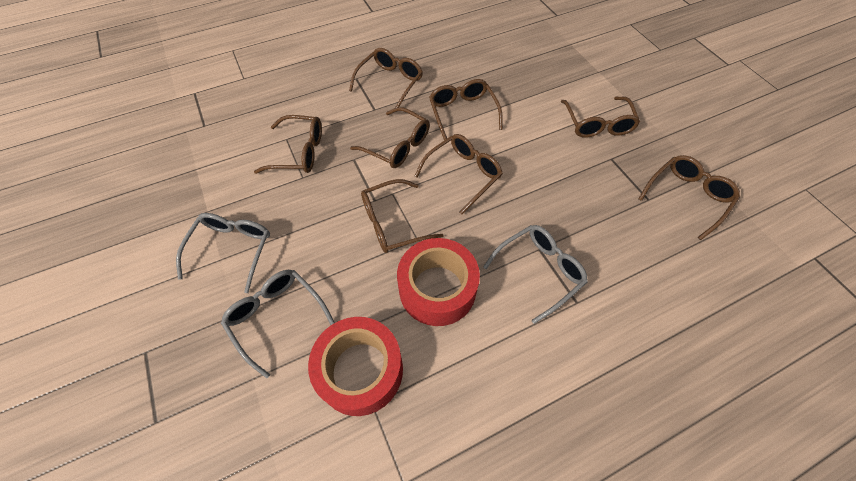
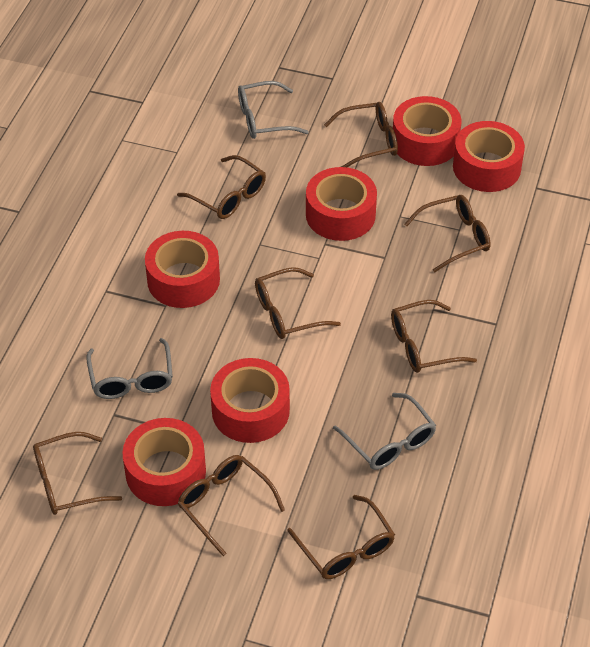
red tape: [308,317,403,416] [397,238,480,326] = 2 -> [122,418,206,506] [145,231,220,308] [210,358,290,443] [306,167,377,241] [393,96,461,166] [453,121,525,192] = 6

